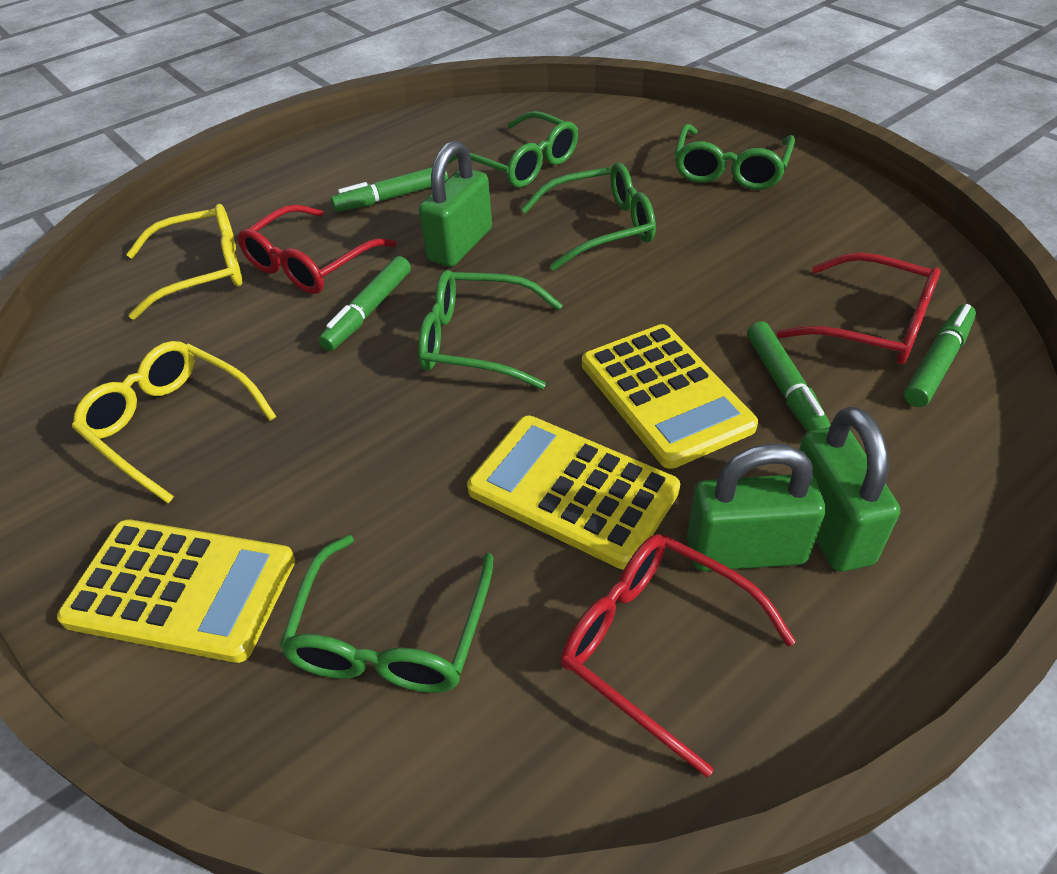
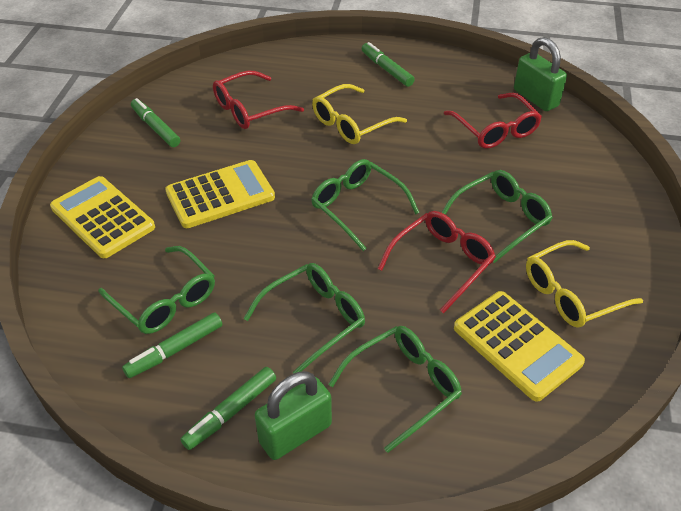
green padlock: [419,140,492,267] [687,443,825,571] [799,406,900,572] = 3 -> [255,371,332,460] [514,37,567,111] = 2

